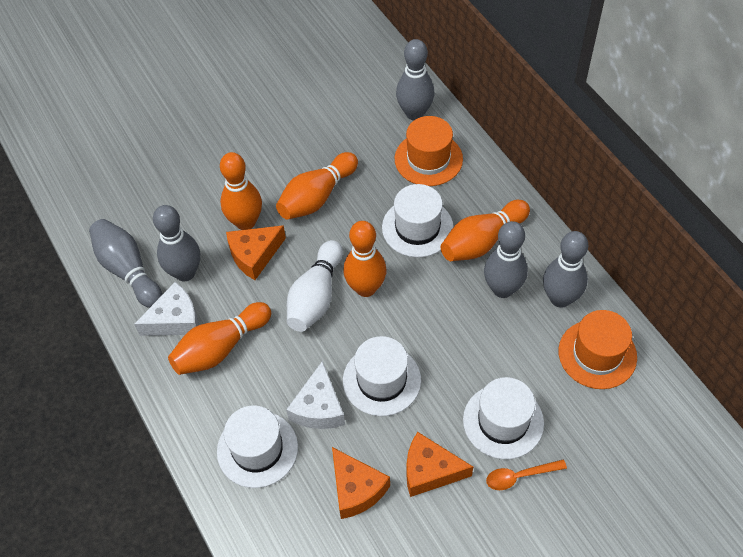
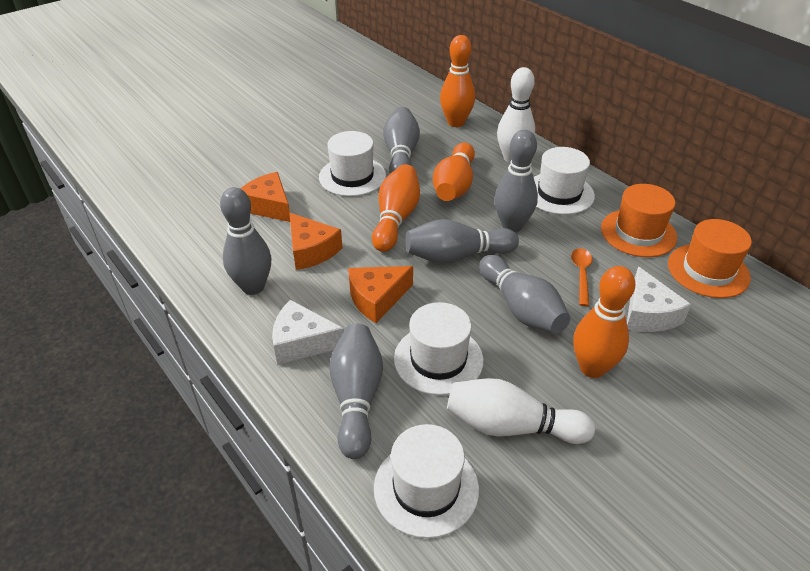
grey bowling pin: [89,219,162,308] [153,205,200,281] [396,39,434,121] [484,221,528,298] [543,231,588,308] = 5 -> [220,187,271,295] [329,323,383,459] [383,107,420,174] [405,219,519,264] [479,255,570,334] [494,130,538,232] = 6
orange bowling pin: [168,302,271,375] [220,152,262,230] [276,152,358,220] [343,221,387,297] [441,200,530,261] = 5 -> [372,164,420,252] [433,142,475,201] [440,35,475,127] [573,266,635,378] = 4
white bowling pin: [287,240,343,332] = 1 -> [447,378,595,444] [497,67,535,163] = 2

